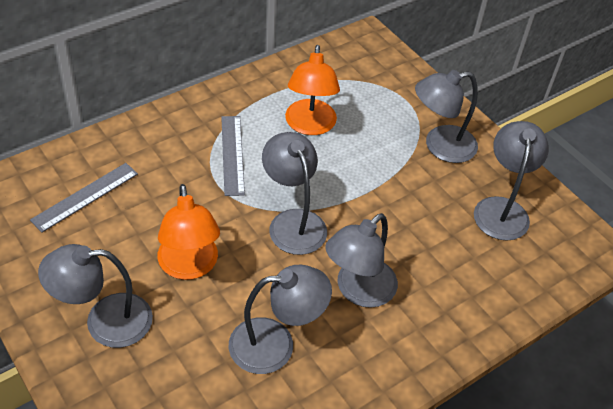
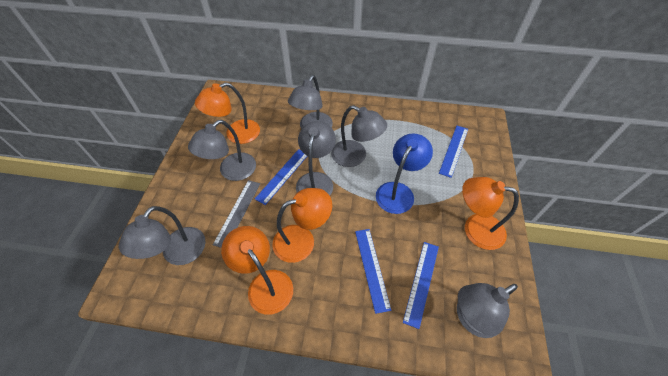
blue lamp: none = 0 -> [376,133,433,214] = 1
blue ruler: none = 0 -> [255,149,307,205] [355,229,391,314] [403,242,439,329] [439,126,468,178] = 4
grey ruler: [30,163,138,233] [221,116,245,196] = 2 -> [213,180,260,248] = 1
orange lamp: [157,184,220,280] [285,45,340,135] = 2 -> [195,83,260,144] [221,226,293,315] [272,188,332,263] [462,177,519,250] = 4

